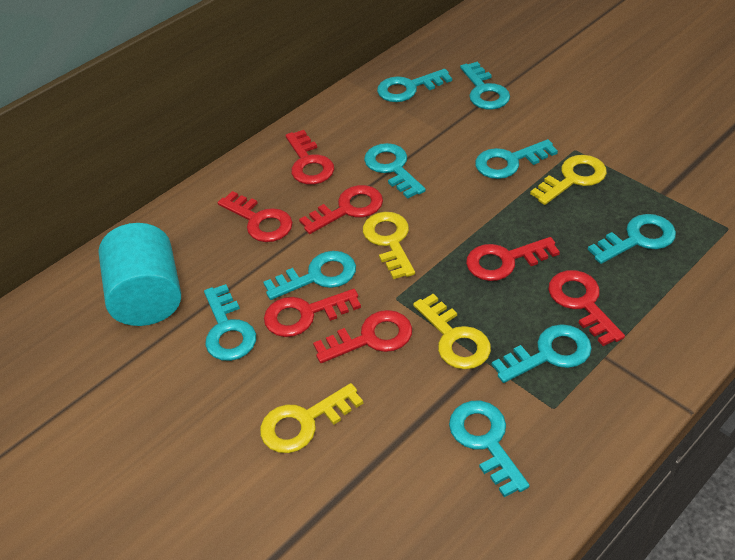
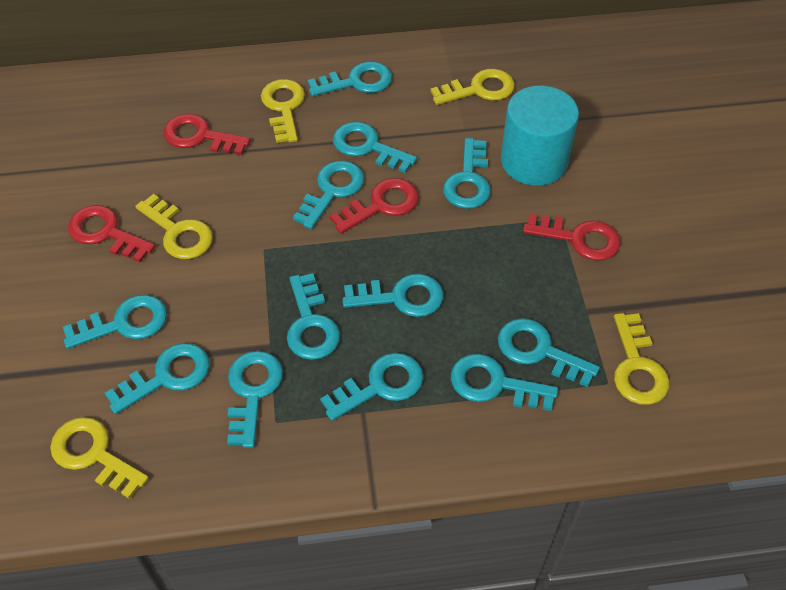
red key: [218,191,293,242] [264,289,361,337] [285,130,334,185] [299,185,383,234] [313,310,412,363] [466,237,560,281] [548,270,625,346] = 7 -> [68,205,155,262] [163,114,251,155] [330,178,419,234] [523,214,621,261] = 4
turquoise key: [204,284,256,361] [263,251,356,300] [364,143,426,199] [377,69,452,102] [449,401,530,497] [460,62,510,110] [475,139,558,179] [492,324,592,383] [588,214,676,264] = 9 -> [63,295,167,349] [105,343,210,414] [227,351,283,448] [287,273,340,360] [293,161,365,229] [308,62,392,96] [320,353,424,421] [333,122,417,173] [342,274,444,317] [443,138,491,209] [451,354,558,411] [498,318,600,387] = 12
yellow key: [260,383,363,453] [363,212,415,279] [413,294,491,370] [530,155,607,205] = 4 -> [50,417,149,499] [135,194,213,259] [261,79,305,143] [430,69,515,105] [614,313,669,405] = 5

